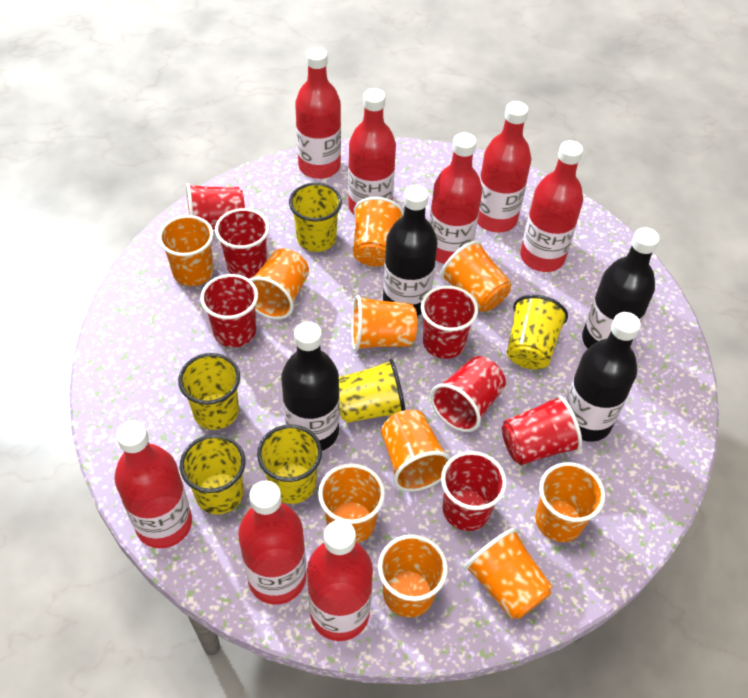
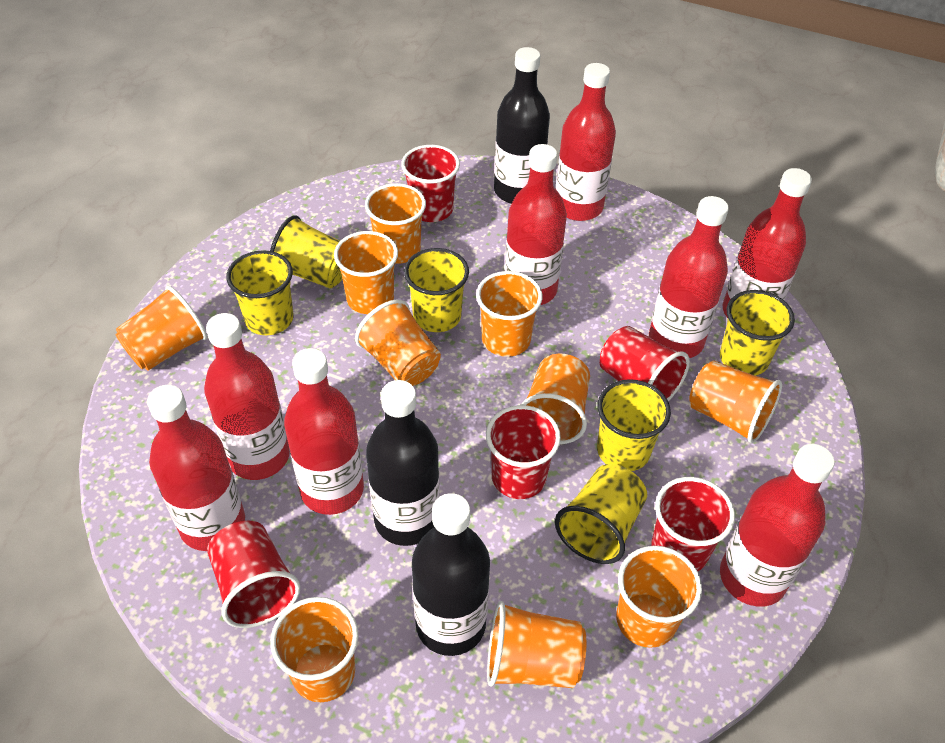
black bottle: [281,322,339,451] [383,185,438,316] [566,312,641,442] [582,227,660,349] = 4 -> [366,380,440,546] [412,493,490,656] [494,47,550,204] = 3
red cup: [186,183,245,230] [200,274,258,347] [215,208,269,279] [421,285,478,359] [430,356,506,432] [441,451,507,531] [502,395,582,465] = 7 -> [207,521,300,628] [401,145,460,222] [486,405,561,499] [600,326,690,401] [651,477,735,571] = 5

